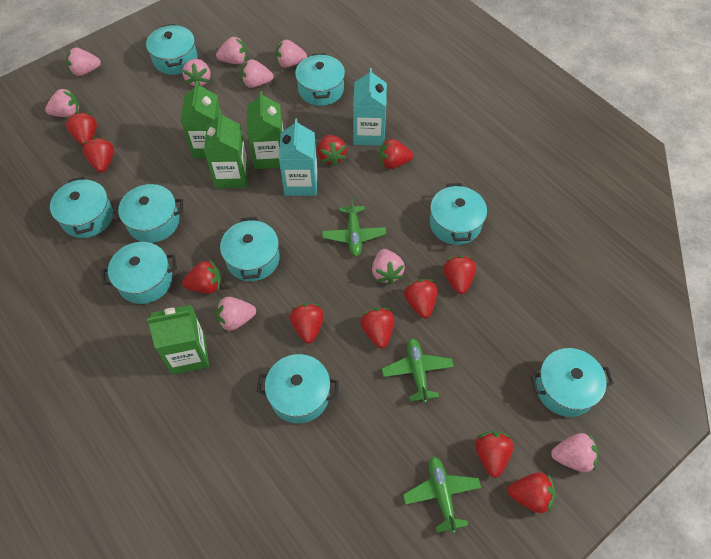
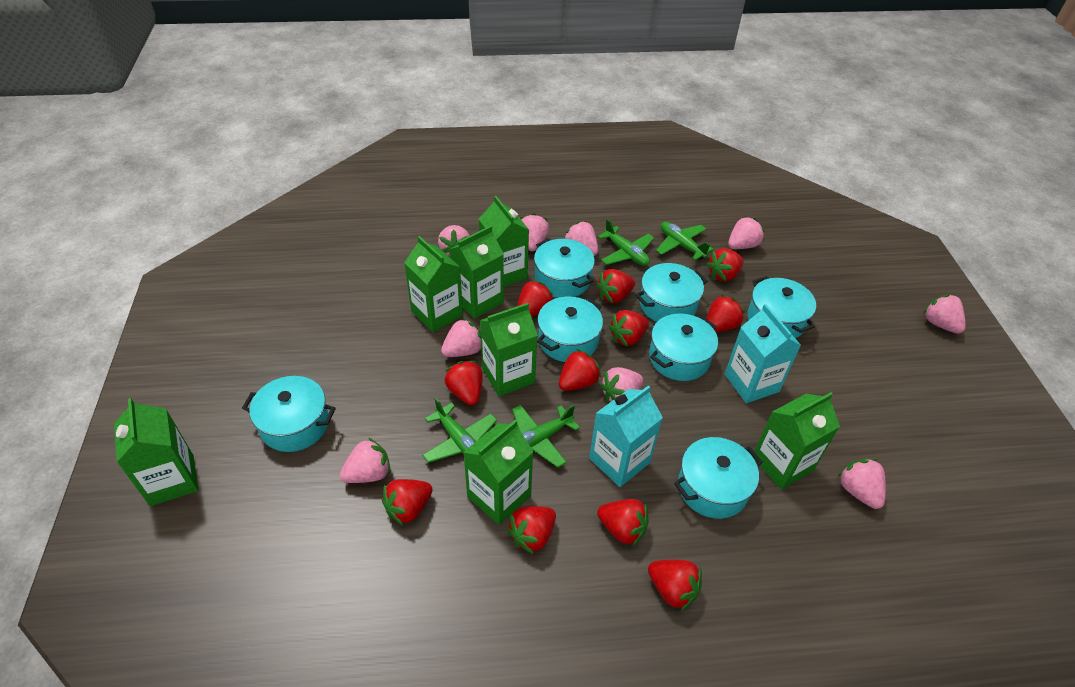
green carton: [147,305,209,375] [180,81,221,158] [204,111,249,188] [247,91,284,169] = 4 -> [114,398,199,506] [404,236,463,333] [449,226,504,319] [463,420,534,525] [479,196,529,287] [480,303,538,396] [752,392,840,490] = 7
green plane: [322,197,386,257] [382,338,454,403] [403,456,481,533] = 3 -> [422,398,497,463] [512,404,580,468] [598,219,654,266] [656,222,714,260] = 4
turquoise pot: [50,177,113,238] [101,242,177,304] [113,184,183,243] [146,24,197,75] [220,217,280,281] [257,354,339,423] [295,53,345,106] [430,183,487,245] [531,348,614,417] = 9 -> [242,376,336,452] [534,238,595,298] [537,296,603,362] [636,263,708,322] [649,314,718,381] [674,437,763,519] [747,276,816,338] = 7

